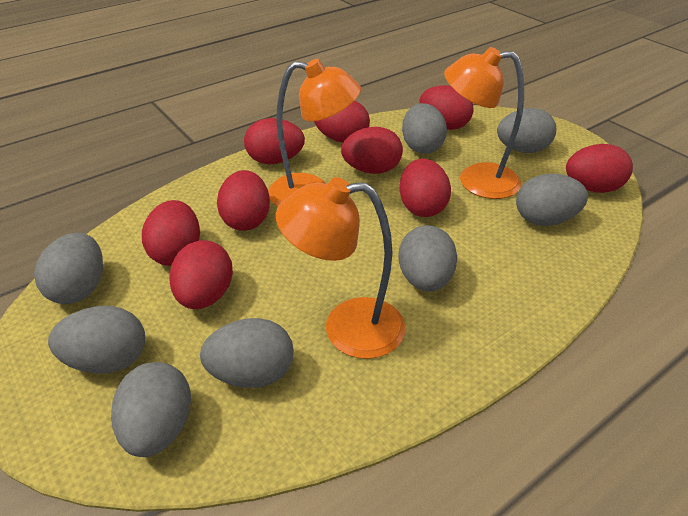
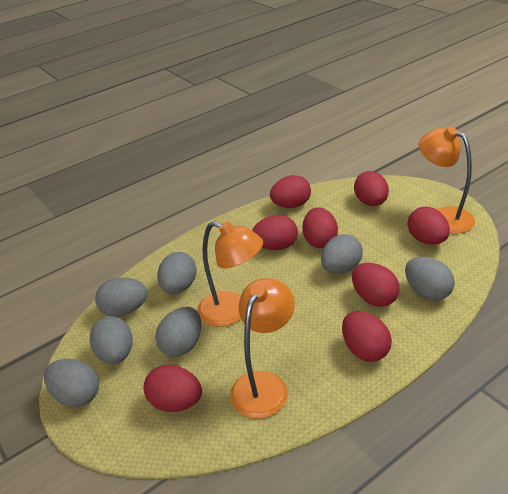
grey egg: [34,233,103,304] [48,306,145,374] [111,362,191,457] [200,318,294,388] [398,225,457,292] [402,103,447,154] [497,108,556,153] [516,173,588,226] = 8 -> [44,359,99,407] [90,316,133,364] [95,277,147,317] [156,307,202,357] [157,252,197,294] [321,234,363,274] [405,257,455,301] = 7
red egg: [142,200,200,266] [169,240,233,309] [217,170,270,231] [244,118,305,164] [314,101,370,143] [341,127,403,174] [399,158,451,217] [419,85,473,130] [566,144,633,193] = 9 -> [144,365,202,412] [252,215,298,250] [270,175,311,208] [303,207,338,248] [342,311,392,362] [352,263,400,307] [354,171,389,206] [407,207,450,245] = 8

